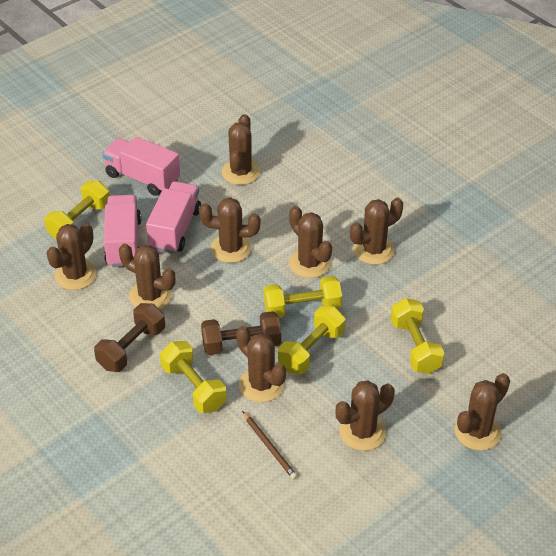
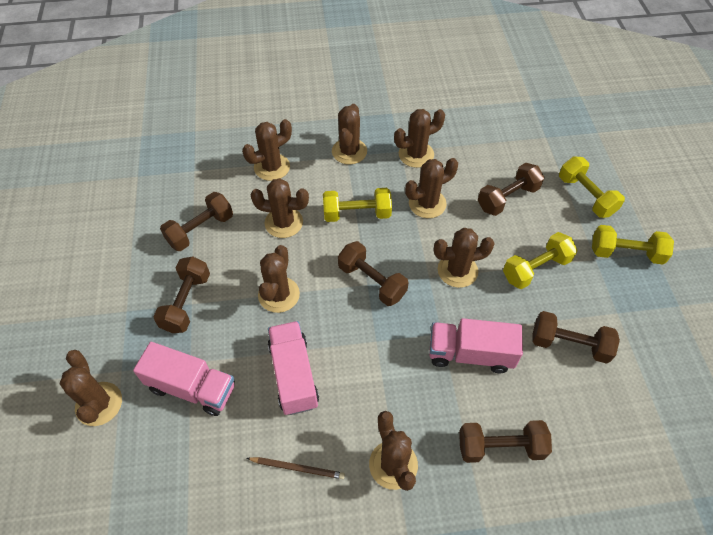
brown dumbbell: [94,303,165,372] [201,311,281,355] = 2 -> [153,256,210,333] [160,192,233,251] [338,241,408,306] [459,420,552,463] [478,163,544,216] [533,311,620,364] = 6
yellow dumbbell: [44,181,110,240] [160,341,226,413] [264,276,342,318] [278,306,345,374] [391,298,444,374] = 5 -> [323,188,392,222] [503,232,577,289] [559,156,625,218] [592,225,674,264] = 4

